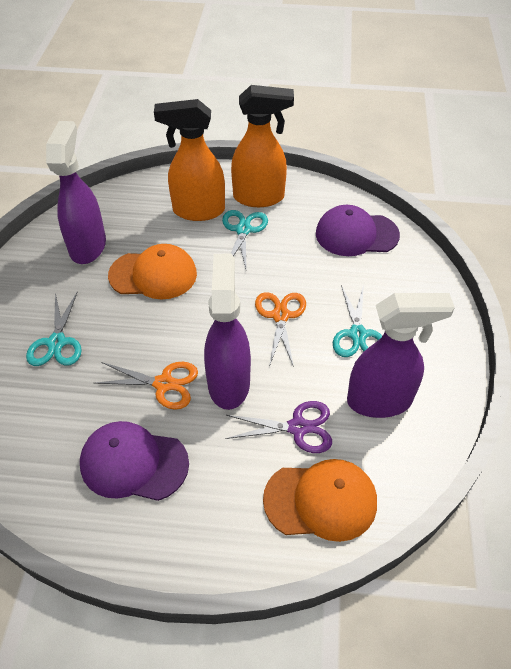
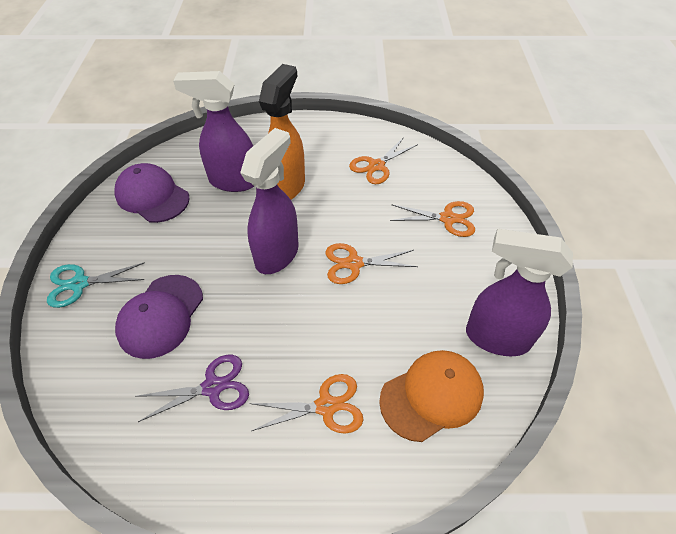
orange cap: [108,244,197,300] [263,459,377,542] = 2 -> [379,350,484,442] = 1
orange scissors: [94,362,198,410] [255,292,306,367] = 2 -> [249,374,363,433] [325,243,418,284] [349,137,418,184] [390,201,475,237] = 4
orange spray bottle: [154,99,225,221] [231,85,294,207] = 2 -> [259,64,305,200] = 1
turquoise scissors: [26,291,82,366] [222,210,268,269] [333,284,382,357] = 3 -> [47,262,145,308] = 1

